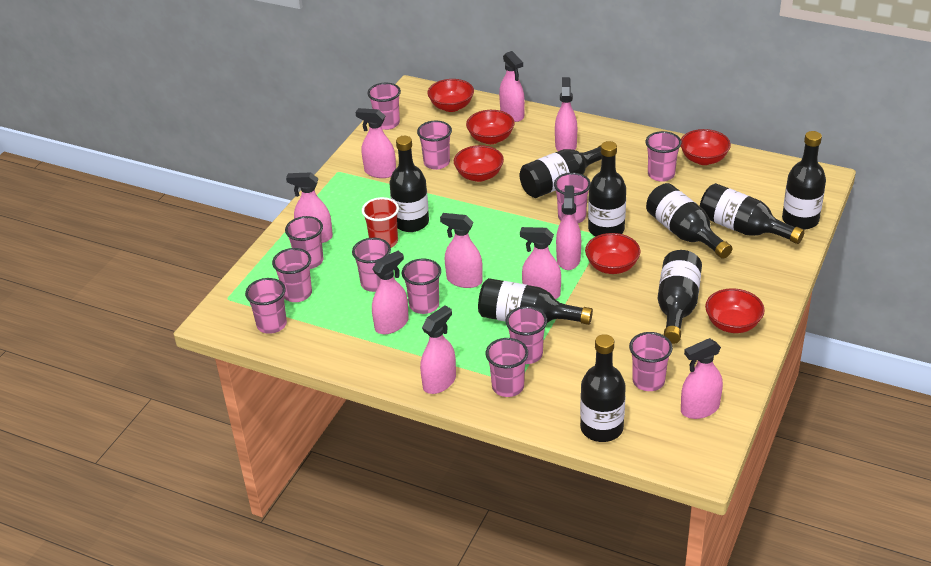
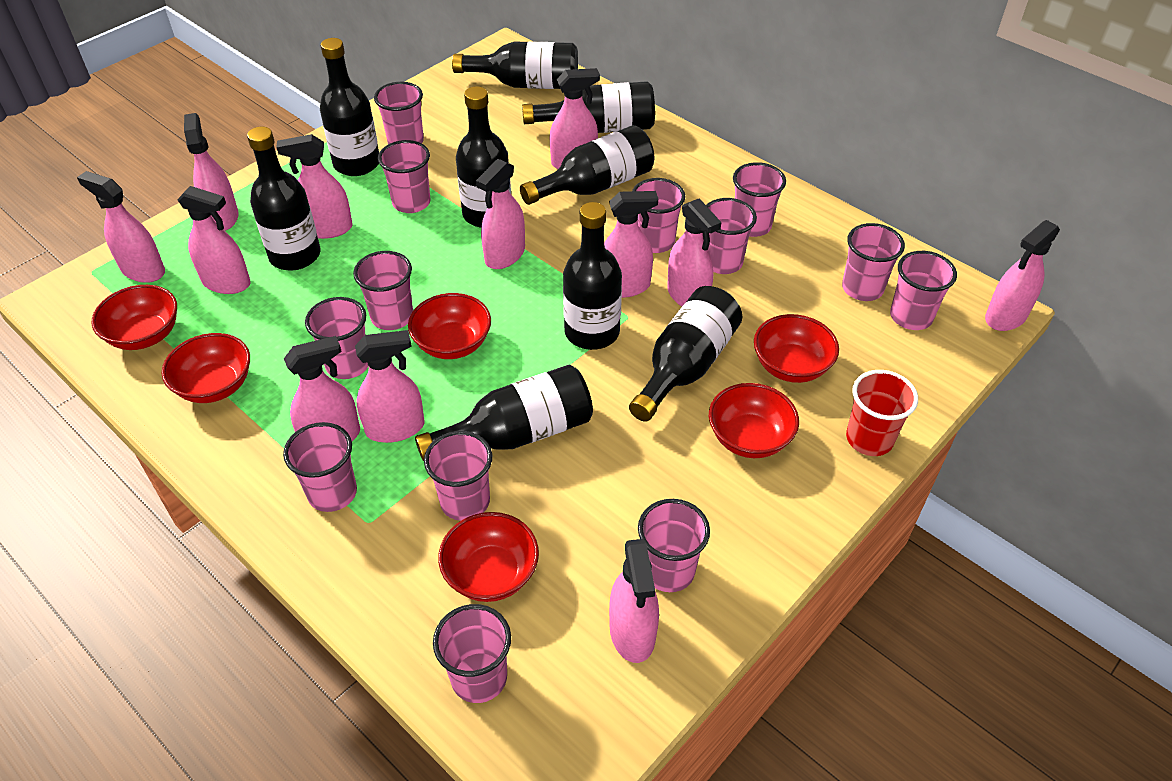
pink cup: [245,278,287,334] [272,248,312,302] [285,216,323,269] [352,238,391,292] [367,83,401,130] [402,259,441,314] [417,121,452,170] [486,338,528,397] [506,306,547,364] [554,173,591,223] [629,332,673,391] [645,131,681,182] = 12 -> [283,422,357,512] [305,297,368,379] [353,251,413,330] [374,82,424,144] [378,140,431,213] [424,431,492,521] [433,604,511,703] [632,178,685,253] [638,499,710,592] [706,198,757,274] [733,162,786,237] [842,223,905,301] [890,251,957,330] = 13
pink spray bottle: [286,172,333,243] [355,108,396,178] [372,251,409,334] [420,306,456,394] [440,213,483,288] [499,51,525,122] [520,227,561,299] [555,77,577,151] [556,185,581,270] [681,338,723,419] = 10 -> [77,171,165,283] [177,186,251,294] [184,113,239,231] [276,134,353,239] [284,336,360,441] [355,330,424,443] [476,159,525,269] [550,68,600,169] [604,191,658,298] [609,539,659,663] [667,198,722,307] [985,220,1060,331] = 12

